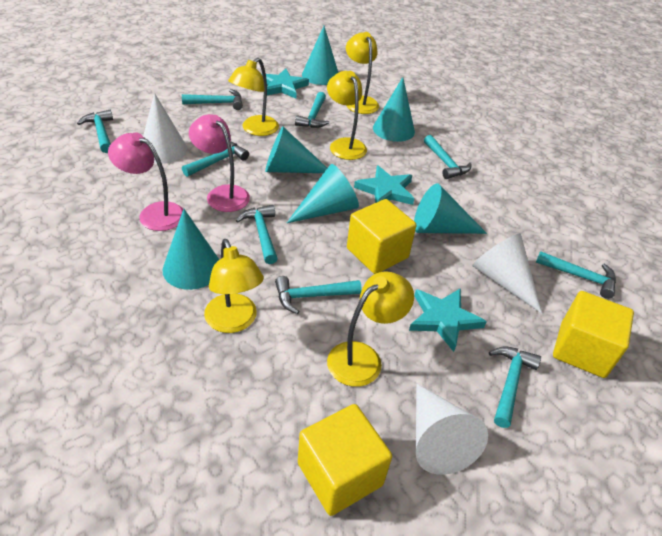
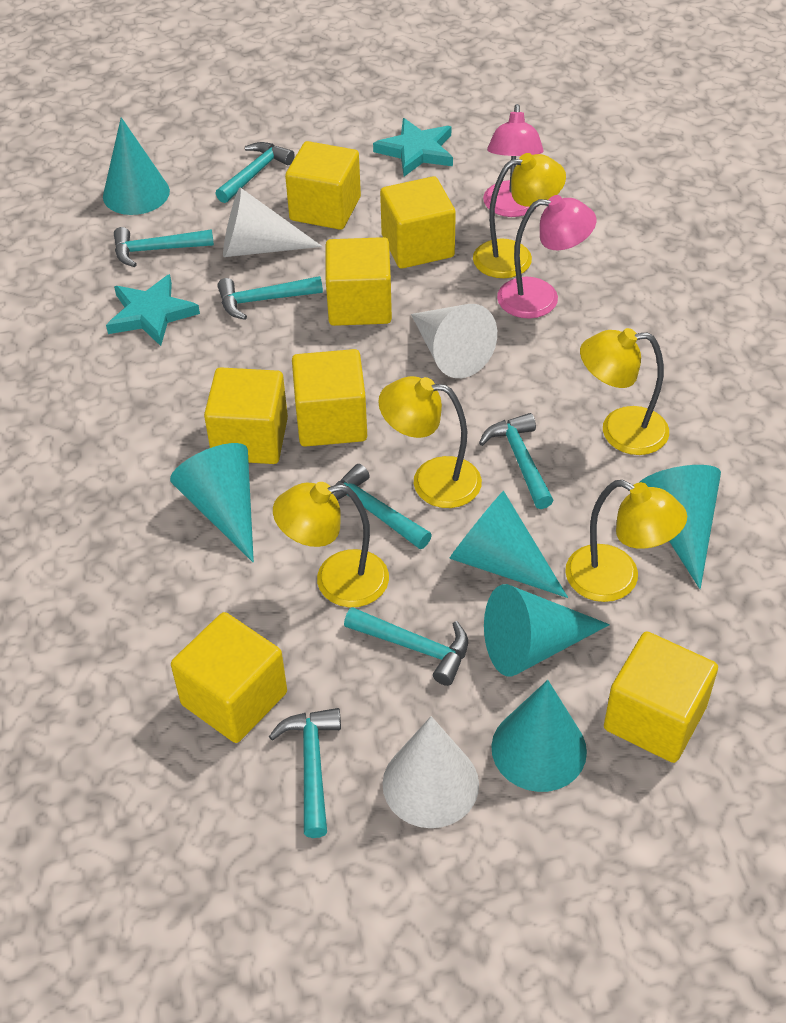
turquoise hammer: [77,110,113,153] [182,89,243,110] [182,142,249,177] [235,205,278,264] [275,276,362,314] [295,92,329,128] [424,135,472,179] [489,347,541,428] [536,251,616,299] = 9 -> [114,227,214,267] [215,142,295,203] [217,276,323,320] [269,708,341,838] [333,464,432,549] [344,607,468,686] [479,413,554,509] = 7
turquoise star: [262,68,309,99] [354,165,414,205] [409,288,487,352] = 3 -> [106,274,200,346] [373,118,453,177] = 2
yellow cube: [298,404,392,516] [347,199,416,274] [553,291,634,378] = 3 -> [171,612,287,743] [204,367,288,464] [285,141,361,230] [292,349,367,447] [326,237,392,326] [380,176,456,269] [604,632,718,763] = 7

